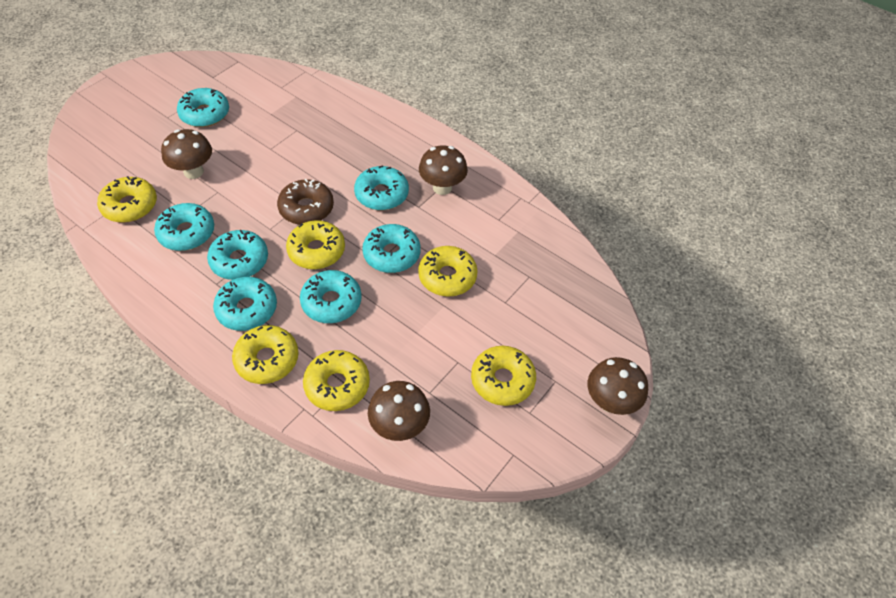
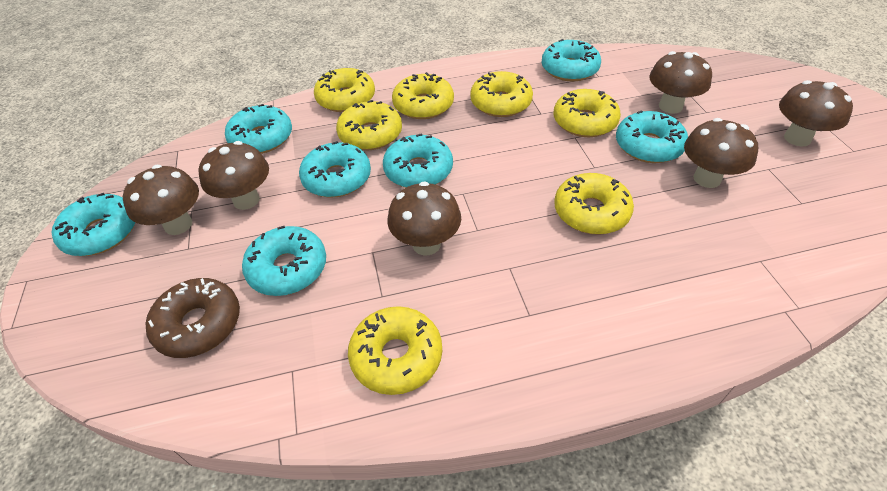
brown mushroom: [161,129,212,179] [368,381,430,441] [419,145,468,195] [588,357,648,415] = 4 -> [123,165,199,235] [198,141,269,210] [387,181,461,255] [649,51,712,114] [684,118,758,188] [779,80,853,147] = 6
yellow donut: [97,176,157,223] [232,325,299,384] [286,220,345,269] [303,350,370,411] [418,246,478,297] [471,346,536,406] = 6 -> [314,68,375,112] [336,100,402,150] [348,306,442,395] [392,72,454,119] [470,71,533,117] [554,89,621,137] [554,173,634,235] = 7

